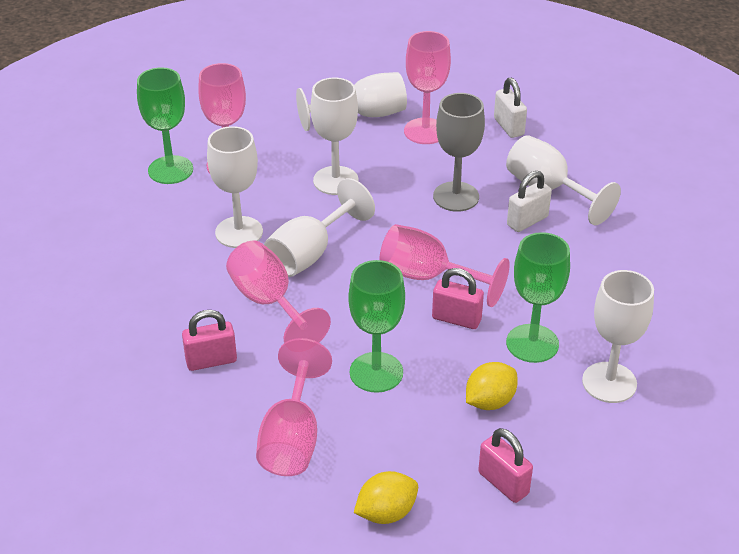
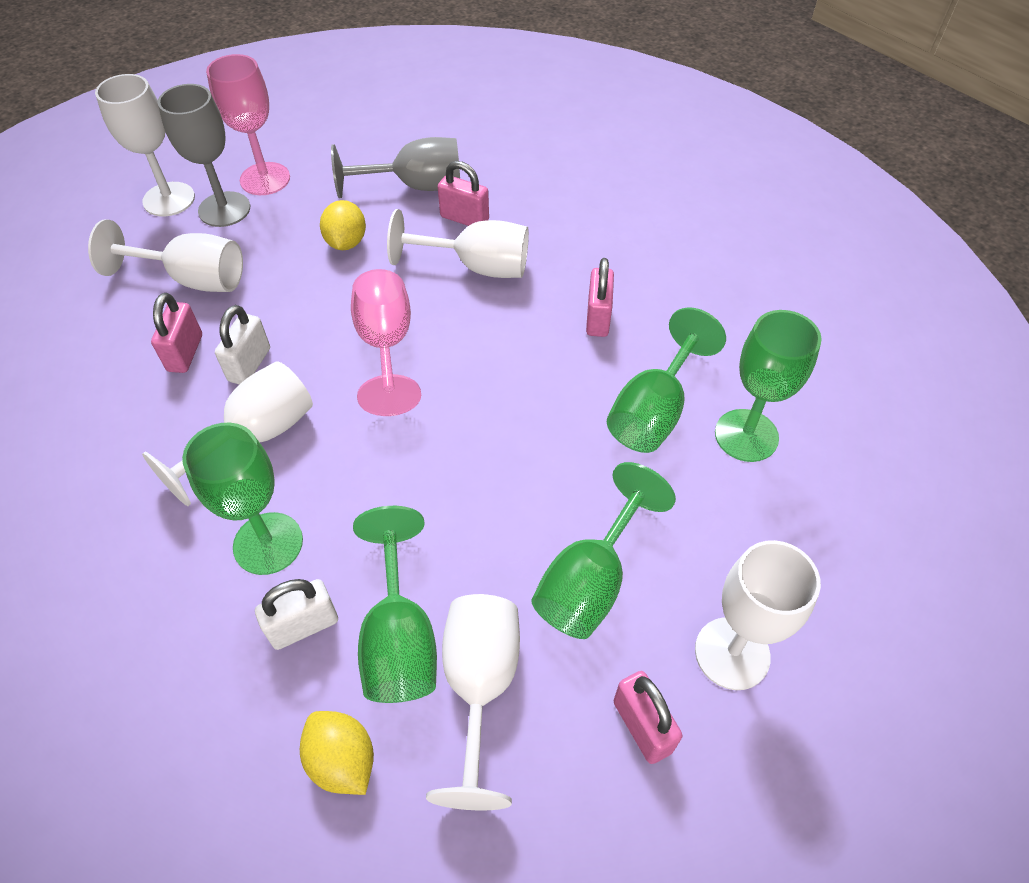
green goblet: [137,67,193,184] [348,260,405,393] [506,232,570,363] = 3 -> [182,423,303,575] [353,506,437,703] [531,462,676,639] [607,307,726,453] [715,310,821,462] = 5
grey goblet: [433,93,485,212] = 1 -> [158,84,250,227] [331,137,460,198] = 2
pink goblet: [198,63,246,173] [226,241,331,343] [256,338,332,476] [380,224,510,307] [404,31,451,144] = 5 -> [206,54,290,195] [351,269,421,416] = 2
pink padlock: [182,310,237,371] [432,268,484,329] [478,428,533,503] = 3 -> [151,293,202,373] [438,161,489,226] [586,258,614,337] [614,671,683,764] = 4

